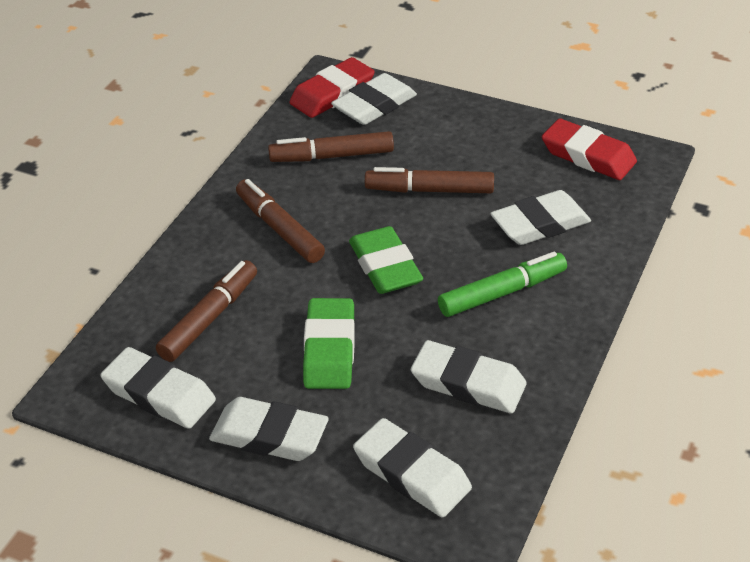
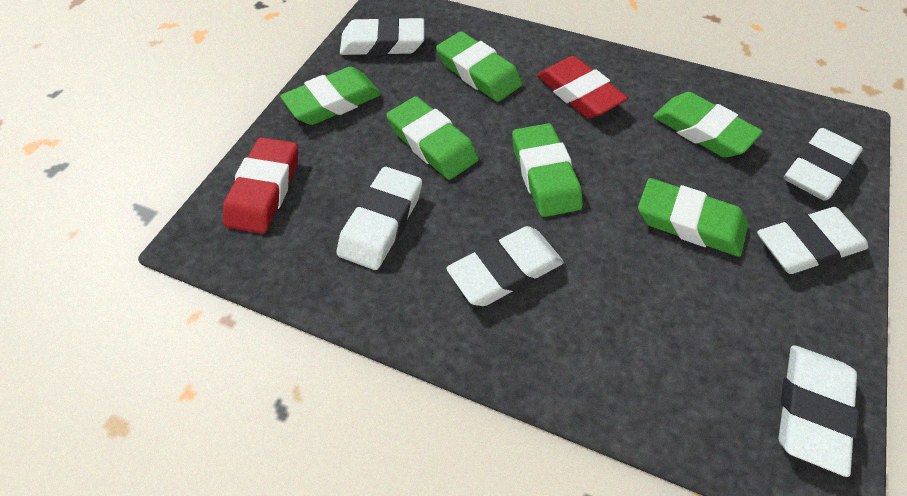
brown marker: [156,260,257,362] [236,179,325,263] [268,131,394,162] [365,167,494,193] = 4 -> none = 0
green eraser: [303,298,354,389] [349,226,423,294] = 2 -> [280,66,381,125] [386,96,479,180] [436,31,522,102] [512,123,583,217] [638,178,748,257] [653,92,763,158] = 6
green marker: [438,252,567,317] = 1 -> none = 0

